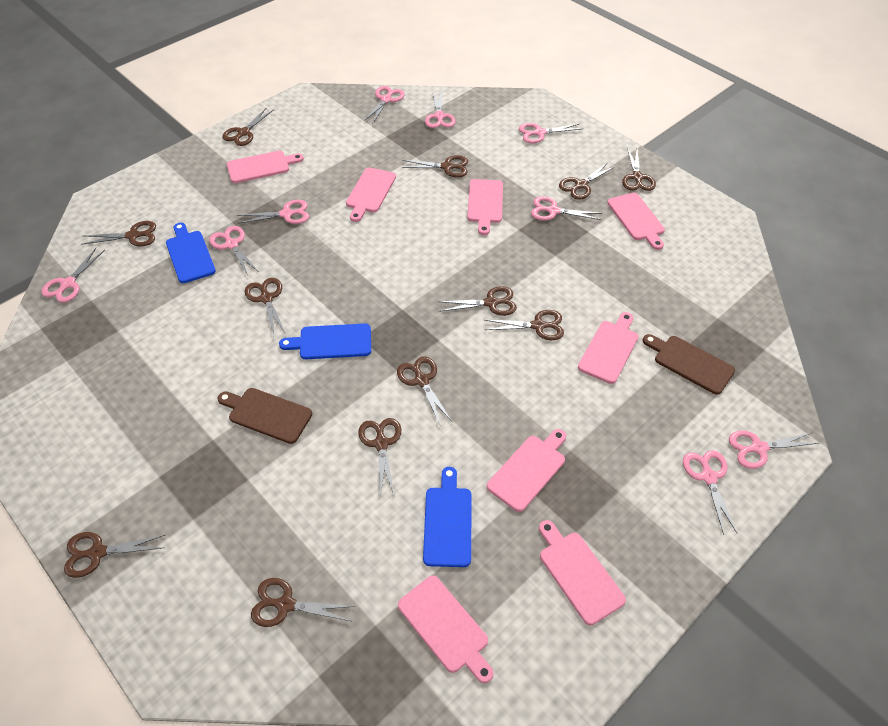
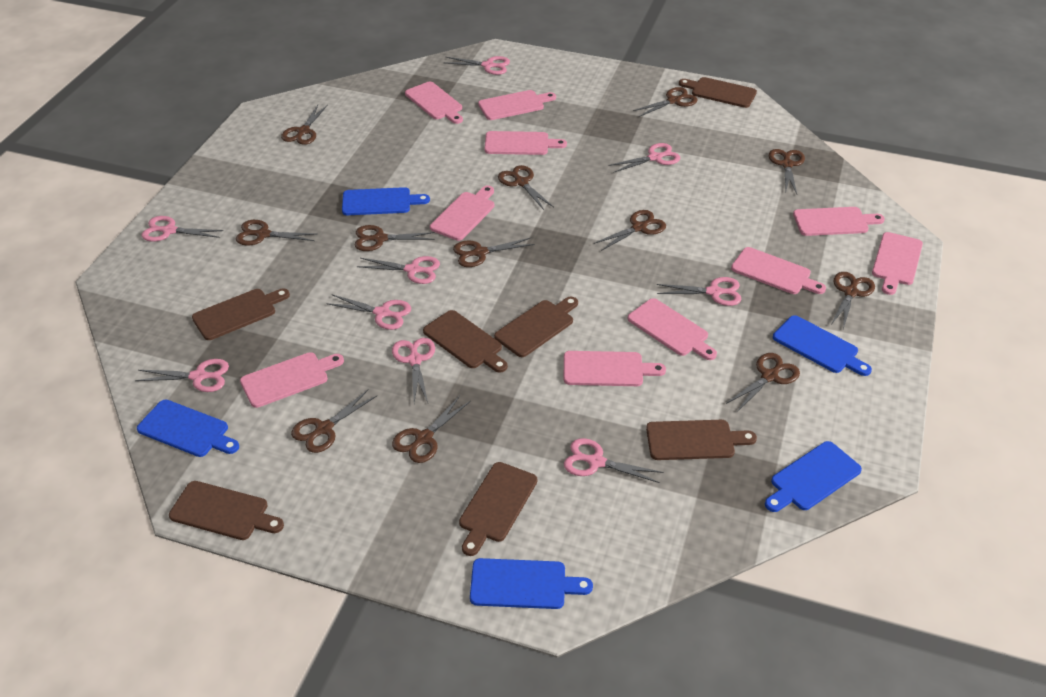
blue cutting board: [166,223,216,283] [279,323,371,359] [423,467,472,567] = 3 -> [137,400,239,457] [342,187,430,215] [470,558,593,609] [765,441,862,512] [773,315,872,376] = 5
brown cutting board: [217,388,312,444] [643,334,735,395] = 2 -> [169,481,284,540] [192,288,290,340] [423,310,508,373] [459,462,537,556] [494,297,578,357] [646,420,757,460] [679,77,757,108] = 7
pink cutting board: [227,151,304,183] [346,167,396,222] [398,576,494,683] [467,179,503,235] [487,429,566,512] [539,520,626,625] [578,312,638,384] [607,193,665,250] = 8 -> [240,352,344,408] [405,82,463,124] [430,186,494,241] [478,90,556,120] [484,131,567,155] [564,351,666,386] [628,298,717,360] [731,247,826,294] [793,207,885,236] [872,232,923,295] = 10

